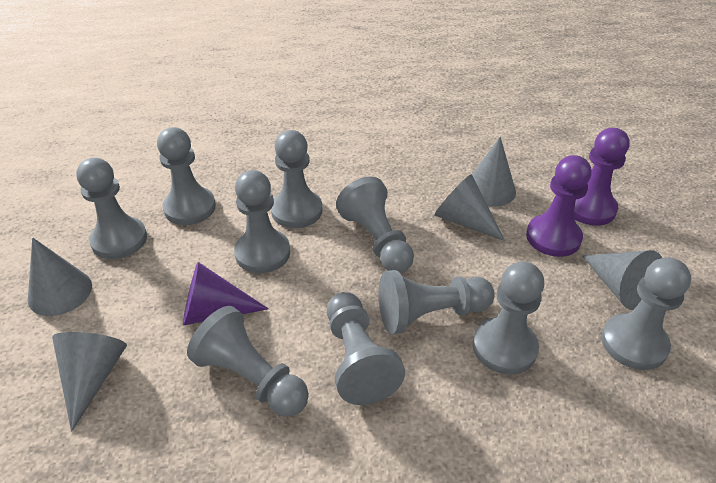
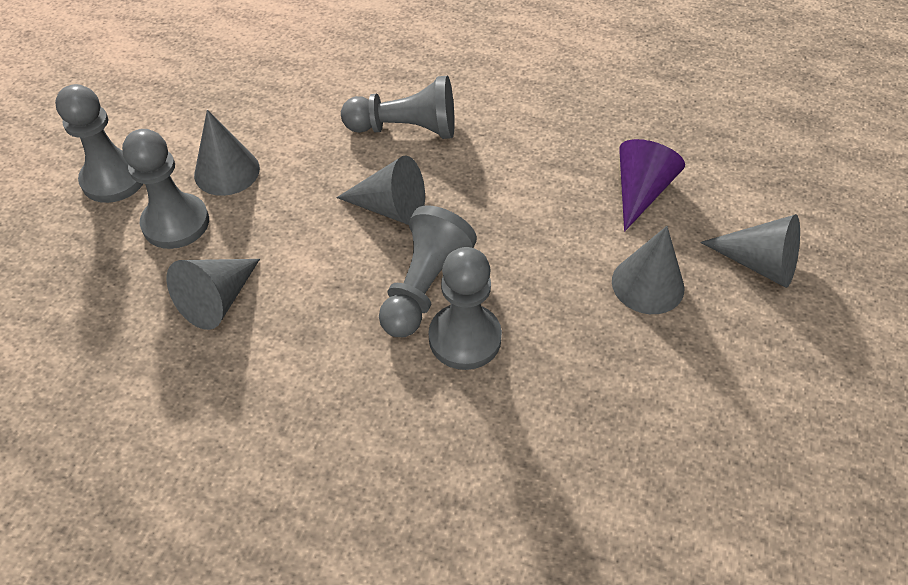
grey pawn: [76,157,147,259] [157,127,216,225] [187,306,309,417] [234,170,290,273] [271,130,322,228] [327,292,405,405] [336,177,414,273] [379,270,495,334] [473,261,544,375] [601,257,691,370] = 10 -> [55,84,143,203] [122,129,209,249] [341,76,455,139] [379,206,477,337] [428,247,502,370] = 5
purple pawn: [526,155,592,257] [574,128,630,226] = 2 -> none = 0

